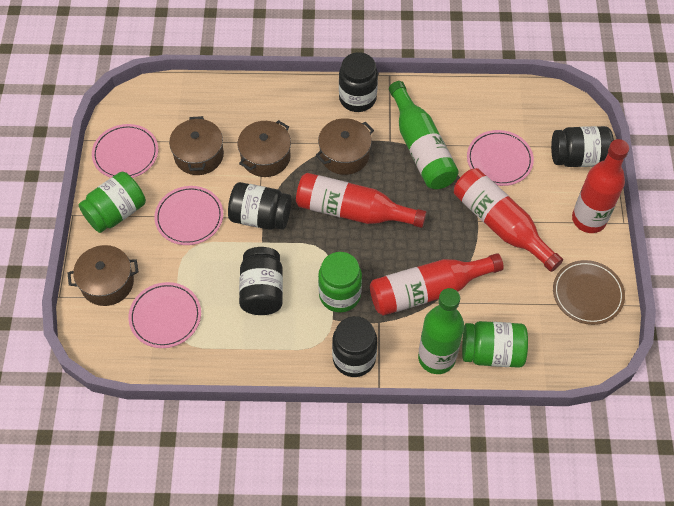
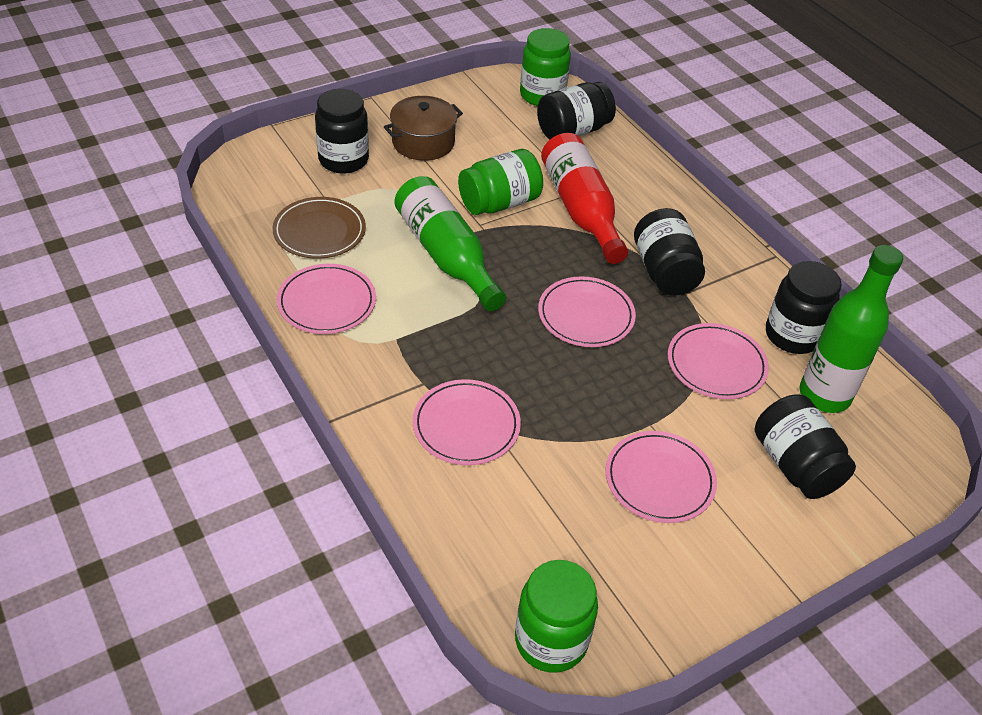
brown pot: [68,245,138,306] [169,116,224,175] [238,120,291,177] [315,118,374,175] = 4 -> [384,96,463,161] = 1
pink plate: [92,124,158,178] [129,282,201,348] [154,186,223,245] [467,130,534,186] = 4 -> [277,264,376,334] [413,379,521,465] [538,276,636,347] [606,431,717,523] [668,323,769,399] = 5
red bottle: [296,173,427,228] [370,253,504,316] [454,168,563,272] [572,139,629,233] = 4 -> [541,133,628,264] = 1

